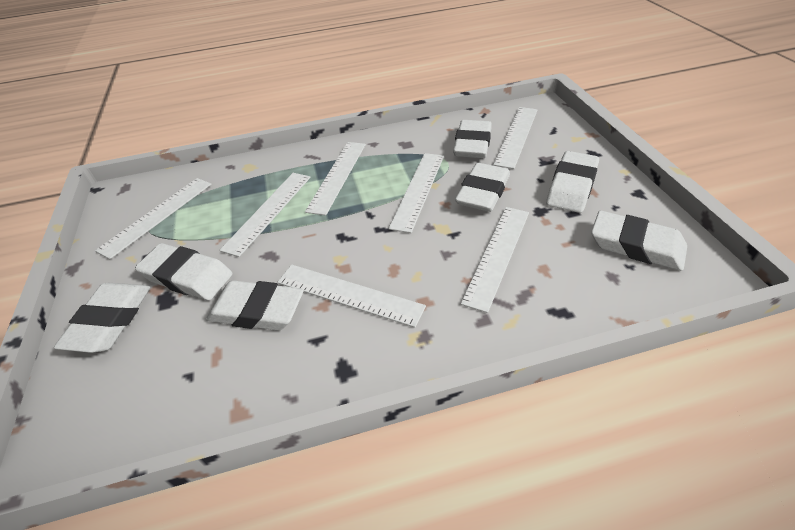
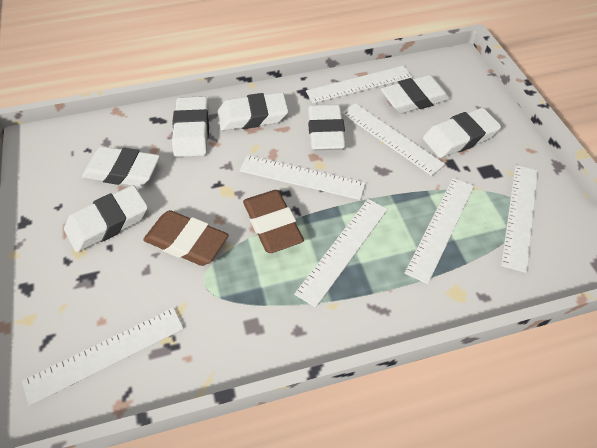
brown eraser: none = 0 -> [143,210,229,266] [243,190,304,253] = 2

